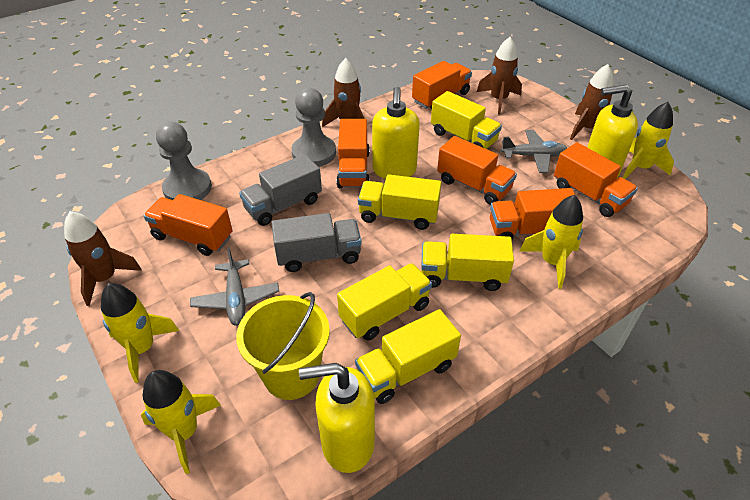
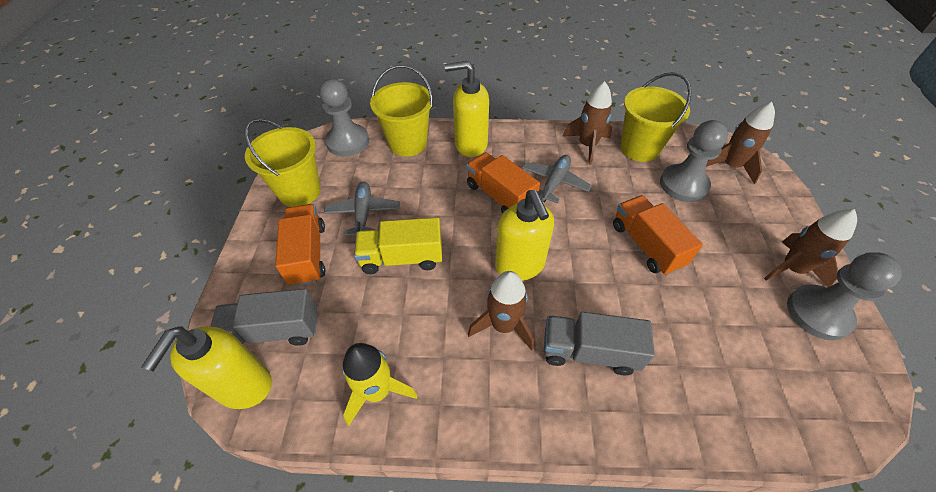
grey pawn: [156,122,212,200] [291,88,336,167] = 2 -> [319,79,369,157] [660,120,728,202] [787,252,902,340] = 3
orange truck: [144,194,232,256] [336,119,370,188] [412,61,472,109] [437,136,517,205] [490,188,576,240] [554,142,638,217] = 6 -> [275,204,325,286] [466,152,540,214] [613,195,703,276] = 3
yellow bucket: [236,292,330,400] = 1 -> [244,119,321,207] [370,65,433,157] [620,72,692,162] = 3
yellow rocket: [101,283,179,383] [141,370,221,474] [520,195,583,289] [622,102,674,179] = 4 -> [343,343,418,426] = 1
yellow truck: [337,263,432,341] [355,309,461,404] [358,174,441,230] [421,234,514,291] [431,91,502,149] = 5 -> [354,218,442,274] = 1

